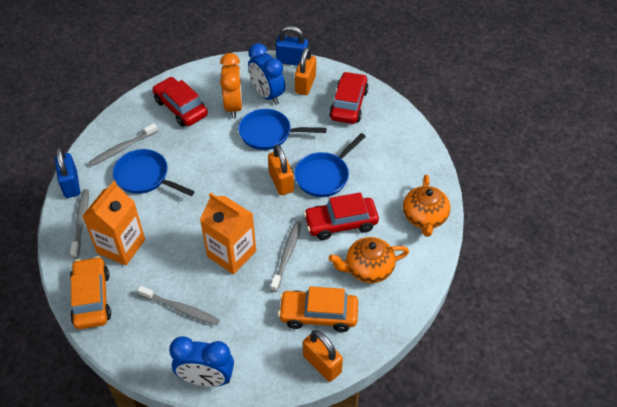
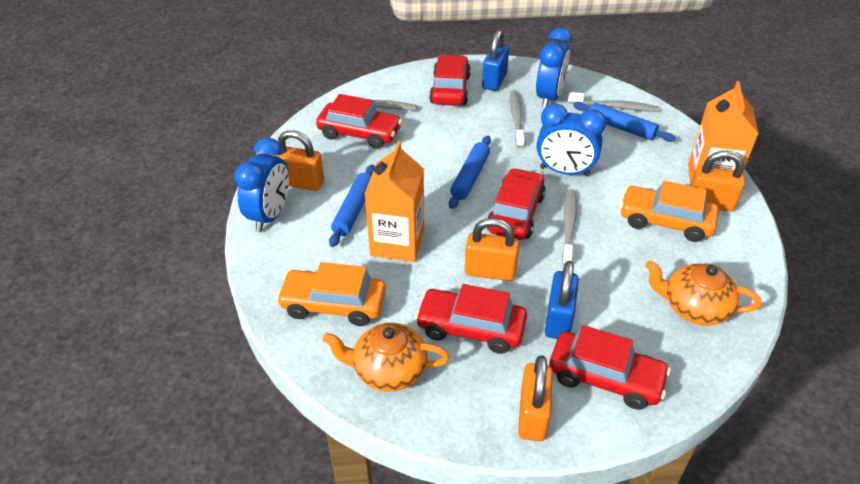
blue clock: [169,336,234,387] [248,43,285,105] = 2 -> [234,138,289,232] [536,28,572,108] [537,103,606,176] = 3
blue pan: [113,149,195,196] [238,109,327,150] [294,133,366,197] = 3 -> none = 0
blue rolling pin: none = 0 -> [329,165,375,247] [449,135,491,209] [573,102,676,142] = 3
orange clock: [220,53,243,119] = 1 -> none = 0
orange padlock: [268,144,294,195] [295,47,316,95] [303,330,343,382] = 3 -> [273,130,324,191] [465,218,519,281] [518,355,553,441] [690,150,745,212] = 4
red car: [153,77,208,127] [304,192,379,240] [329,72,369,124] = 3 -> [316,94,402,149] [415,284,527,354] [429,55,471,106] [487,168,546,240] [549,325,670,410] = 5

